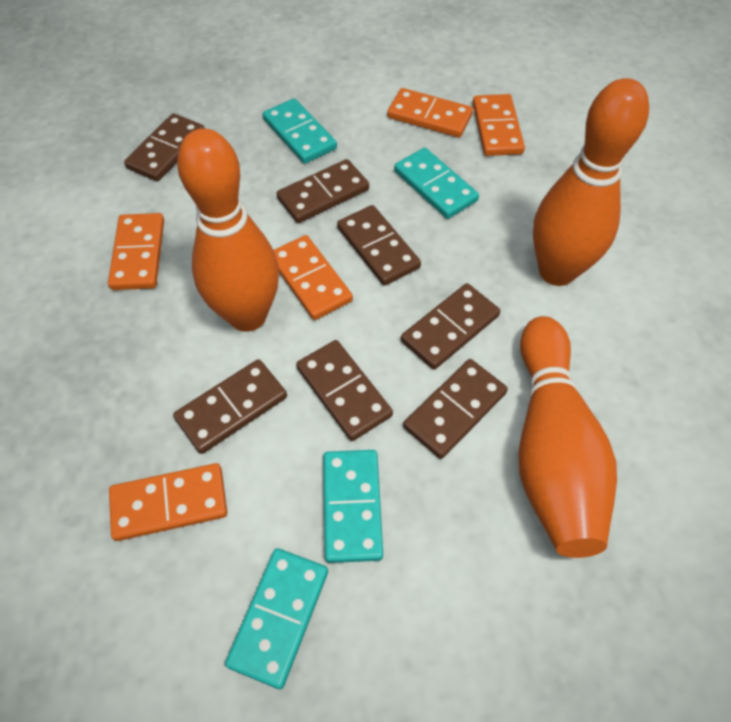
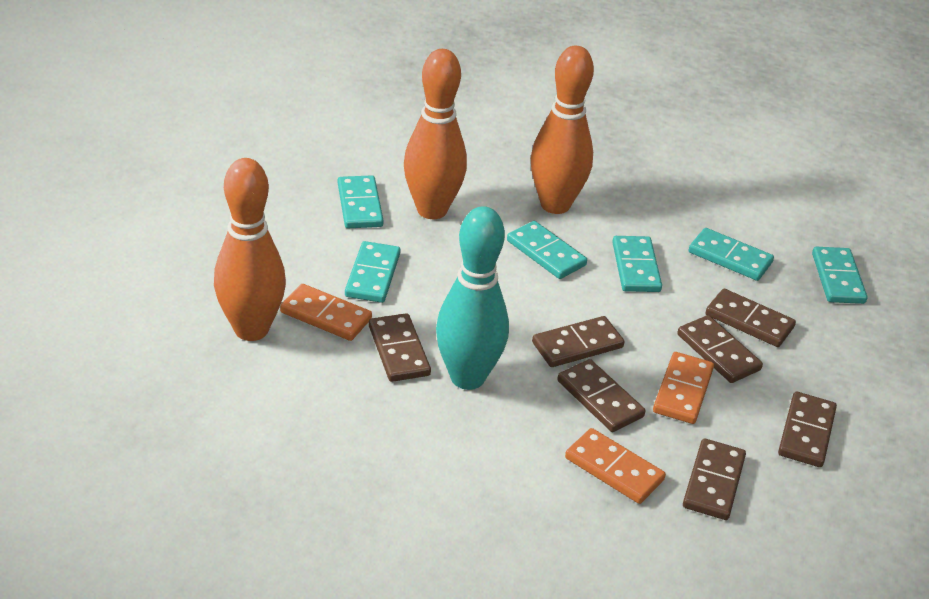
orange domino: [108,213,164,290] [109,463,227,541] [274,235,353,320] [387,88,473,138] [472,94,525,156] = 5 -> [280,284,372,341] [565,428,666,504] [653,352,714,424] = 3
turquoise bowling pin: none = 0 -> [436,206,509,390] = 1
turquoise domino: [225,548,328,689] [263,98,337,164] [323,450,383,563] [394,148,479,219] = 4 -> [338,175,384,228] [345,241,400,303] [507,221,587,279] [612,236,662,292] [689,228,774,281] [812,247,867,304] = 6

